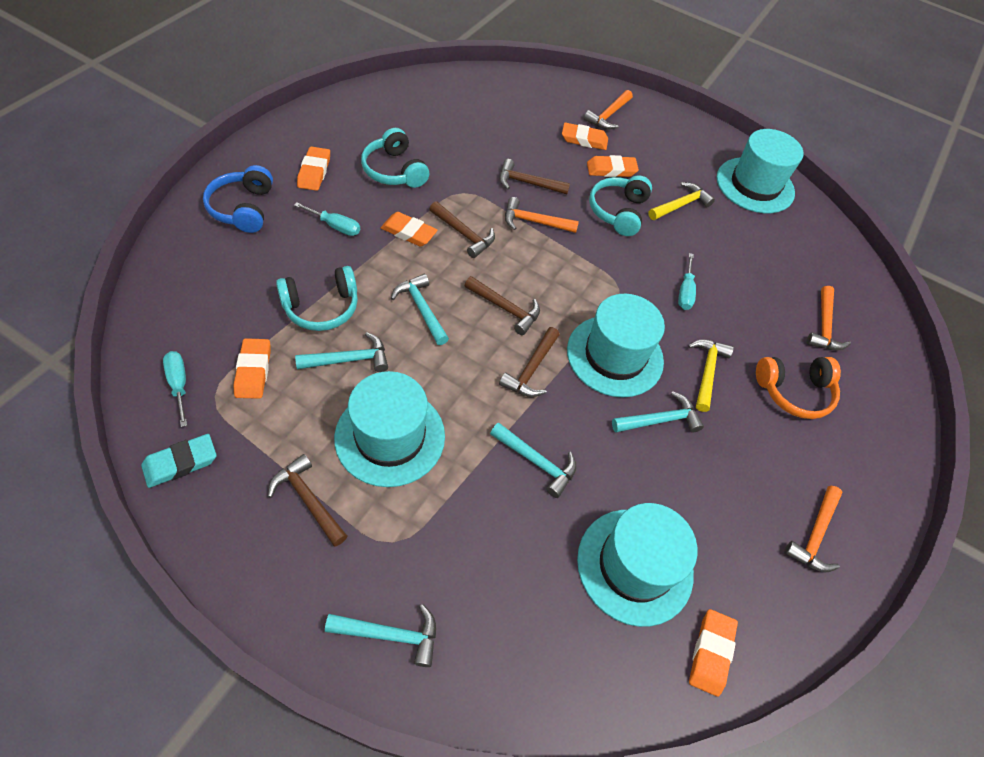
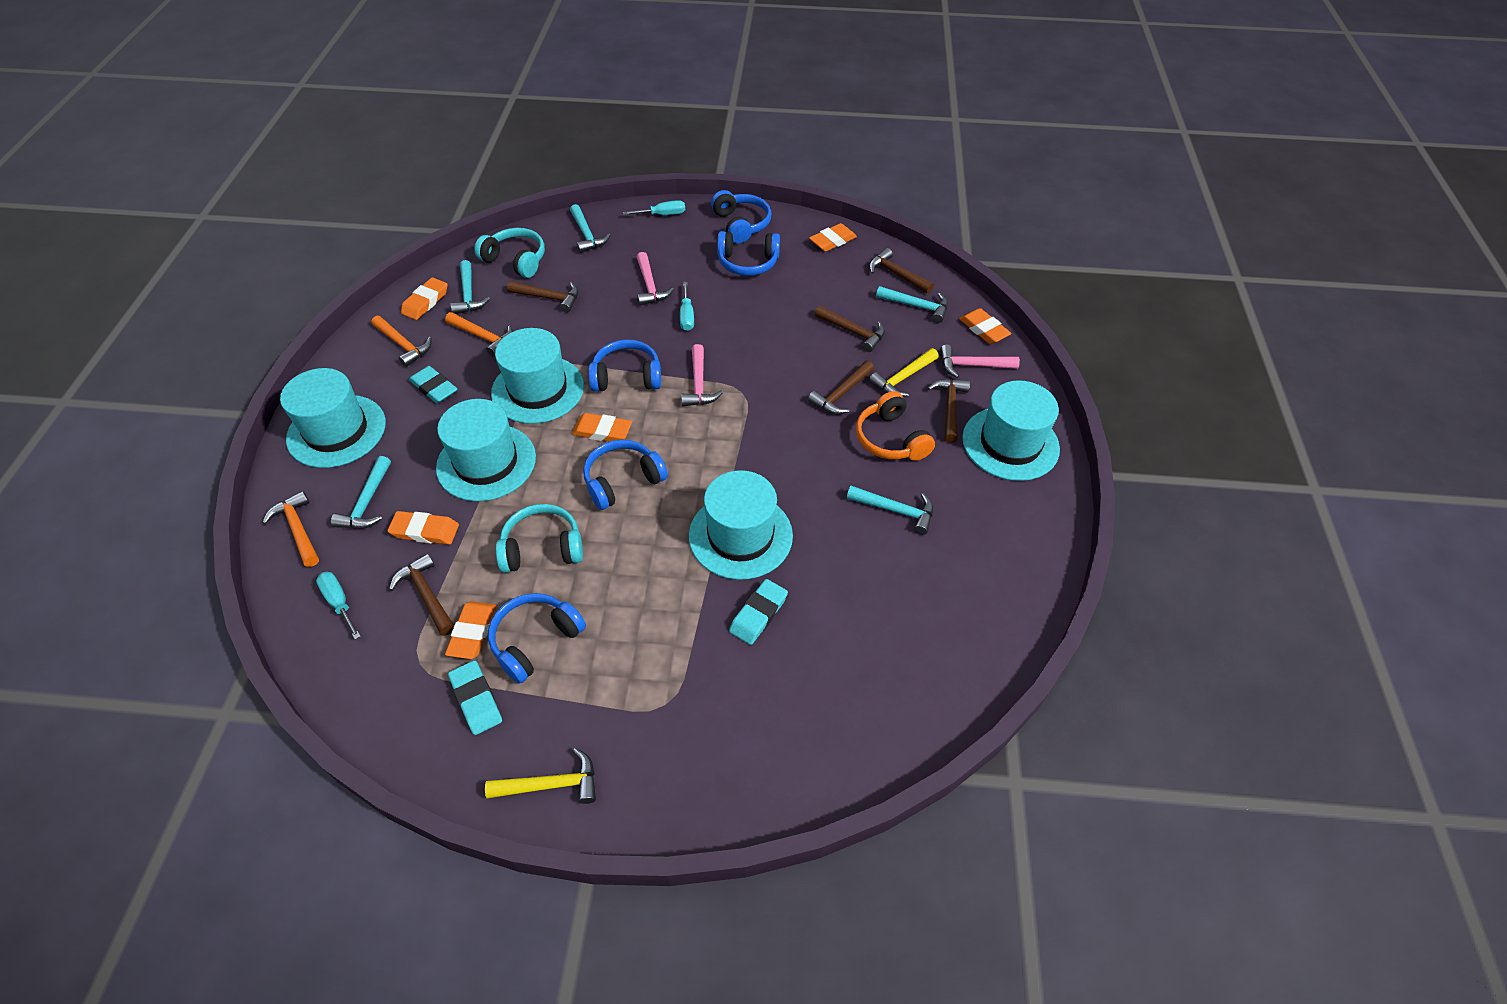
blue headphones: [203,165,273,233] = 1 -> [488,593,586,684] [583,440,668,510] [588,339,661,392] [711,190,771,244] [717,231,780,276] = 5
brown hammer: [268,454,347,547] [429,201,495,258] [464,276,540,335] [499,159,570,194] [499,327,560,397] = 5 -> [389,553,454,636] [507,281,578,313] [808,361,874,415] [815,306,885,352] [869,248,934,294] [928,379,970,443] = 6
orange hammer: [505,197,579,233] [584,90,633,129] [784,486,843,572] [806,286,851,350] = 4 -> [263,491,319,567] [371,316,432,367] [445,312,513,357] = 3
pink hammer: none = 0 -> [637,252,674,306] [681,344,723,406] [940,345,1020,378] = 3
turquoise eraser: [141,434,217,488] = 1 -> [409,366,457,403] [448,660,502,735] [729,579,788,645] = 3
turquoise hat: [334,371,445,487] [567,294,665,397] [577,503,697,627] [717,129,804,213] = 4 -> [280,368,386,468] [436,399,536,501] [491,328,584,424] [689,470,793,580] [962,380,1060,481] = 5
turquoise headphones: [276,266,358,331] [361,128,429,188] [589,175,652,236] = 3 -> [474,228,545,278] [496,504,583,573] = 2

